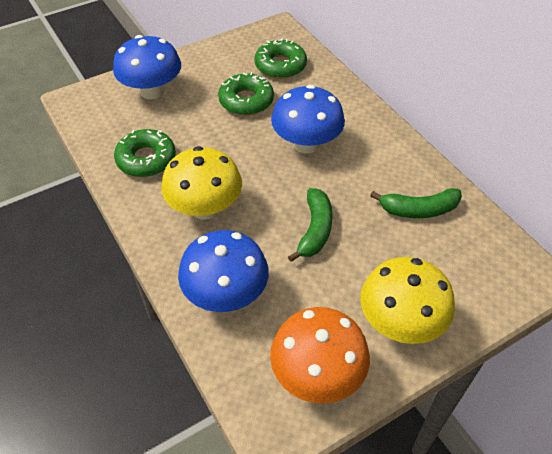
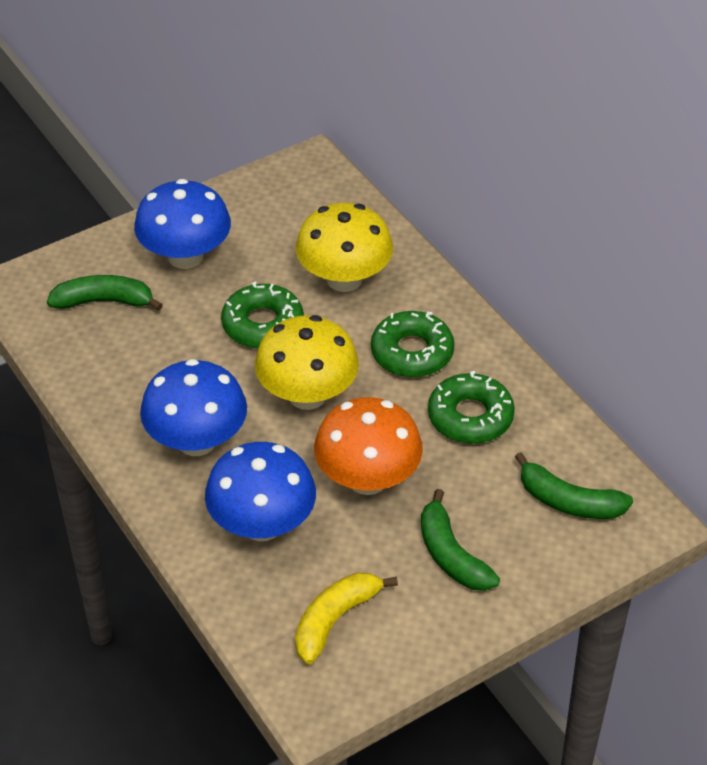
green banana: [288,188,333,262] [370,188,462,218] = 2 -> [47,275,163,311] [421,489,500,591] [515,452,633,519] = 3
yellow banana: none = 0 -> [295,573,398,664] = 1

